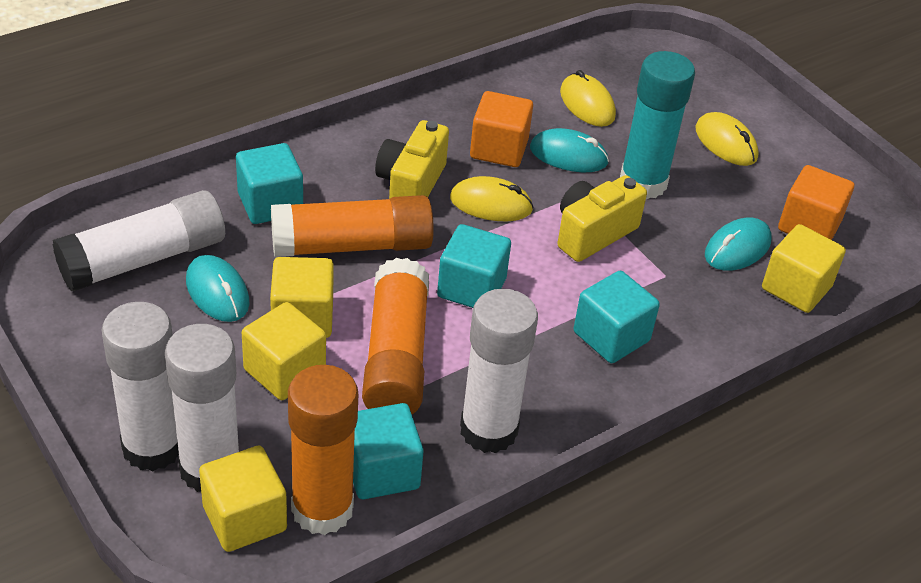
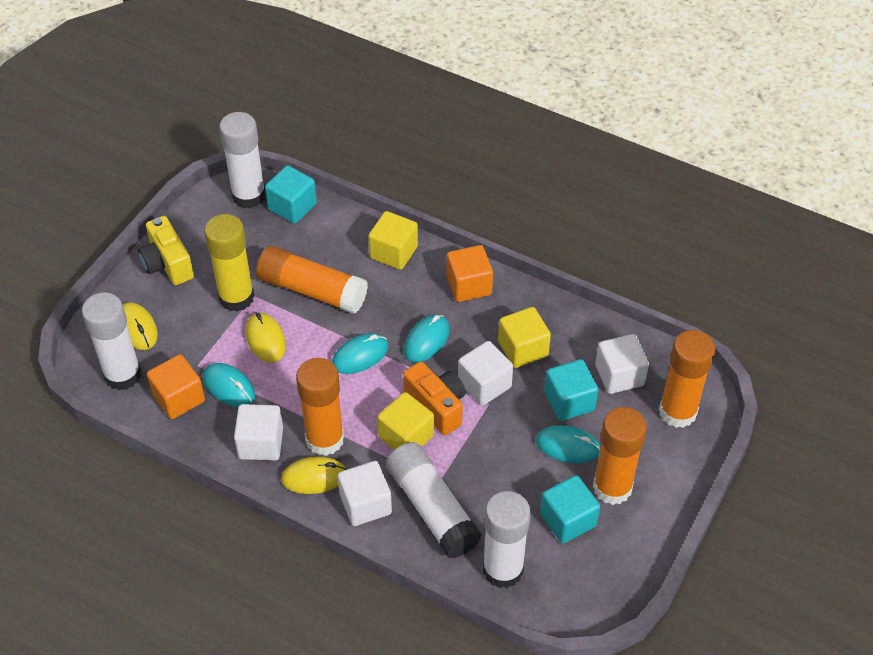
orange camera: none = 0 -> [403,361,466,436] = 1
orange glue stick: [271,195,434,257] [288,365,358,535] [362,258,429,414] = 3 -> [256,246,368,314] [296,358,344,456] [593,407,647,505] [659,330,715,428] = 4
turquoise cube: [236,143,303,224] [353,403,424,499] [437,224,511,308] [573,271,660,363] = 4 -> [265,165,317,224] [540,475,600,544] [544,359,598,421] = 3
turquoise glue stick: [620,51,695,199] = 1 -> none = 0
turquoise mouse: [186,255,250,322] [530,128,609,172] [705,217,772,271] = 3 -> [203,363,255,407] [332,333,388,374] [404,315,450,362] [536,425,600,463] = 4
white cube: none = 0 -> [234,404,283,460] [338,461,392,526] [458,341,513,406] [595,334,649,394] = 4
yellow camera: [375,120,449,199] [557,175,647,262] = 2 -> [138,216,194,285] = 1
yellow cube: [199,446,287,552] [242,302,326,400] [270,257,334,338] [762,224,846,313] = 4 -> [368,211,418,270] [377,392,434,450] [498,307,551,368] = 3
yellow glue stick: none = 0 -> [204,214,255,312] = 1

